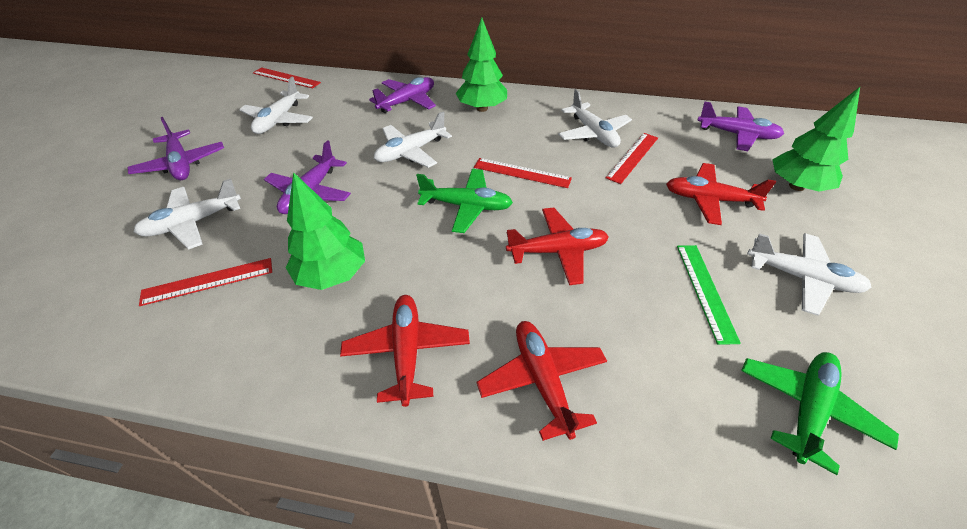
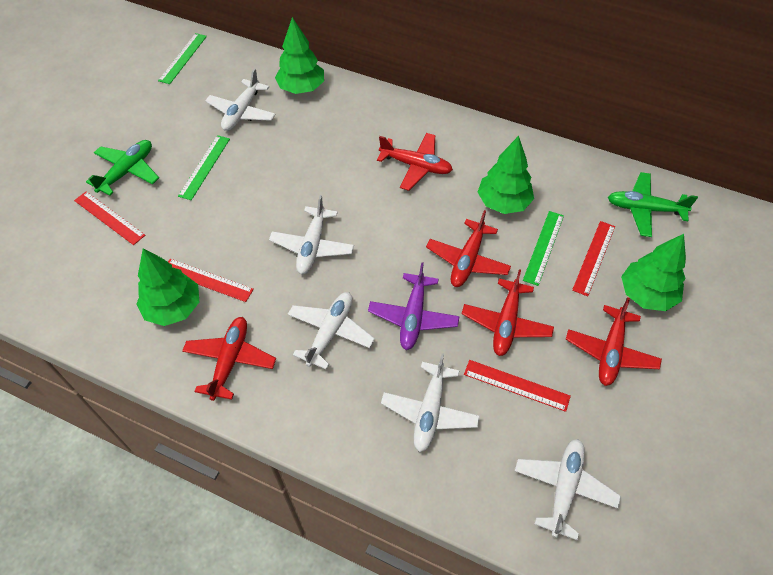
green ruler: [677,245,741,345] = 1 -> [158,33,207,84] [178,135,230,200] [523,211,564,286] = 3
green tree: [285,172,365,290] [456,18,507,112] [772,87,860,192] = 3 -> [136,248,199,326] [275,17,324,94] [477,136,534,214] [621,234,686,311] = 4
purple plane: [127,117,224,180] [264,140,351,214] [369,77,436,113] [697,101,784,151] = 4 -> [368,262,460,350] = 1
red plane: [340,295,470,407] [477,321,607,441] [506,208,609,285] [666,163,776,225] = 4 -> [182,317,276,401] [377,133,453,191] [426,210,511,287] [462,269,554,356] [566,297,662,386] = 5

